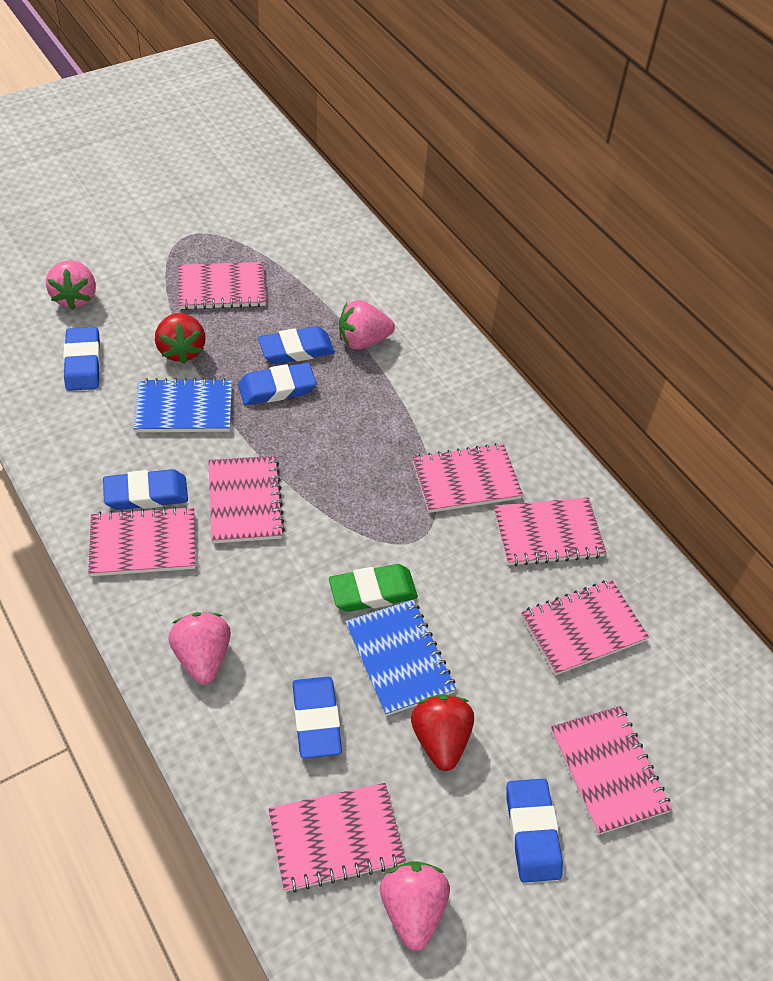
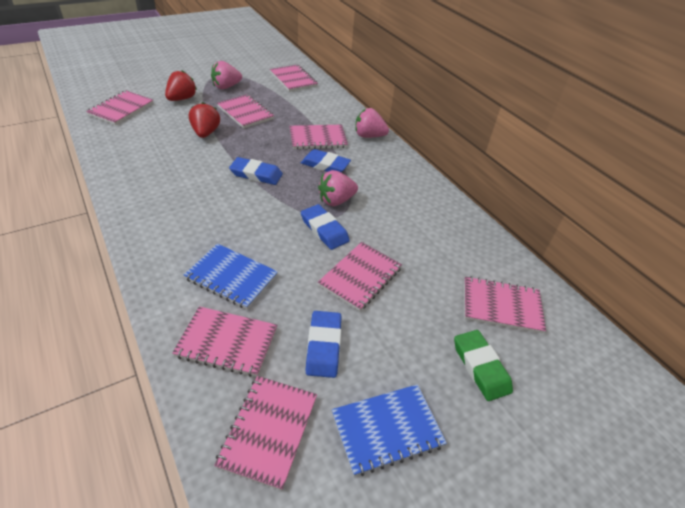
blue eraser: [63,327,101,391] [103,469,188,510] [238,363,316,405] [258,326,335,364] [292,677,342,758] [506,779,563,883] = 6 -> [229,157,283,185] [301,149,351,172] [301,204,350,250] [305,311,342,378] = 4
pink strawberry: [46,260,96,310] [168,612,231,684] [339,300,395,349] [380,861,450,951] = 4 -> [211,61,242,89] [318,170,358,206] [355,108,389,138] = 3

